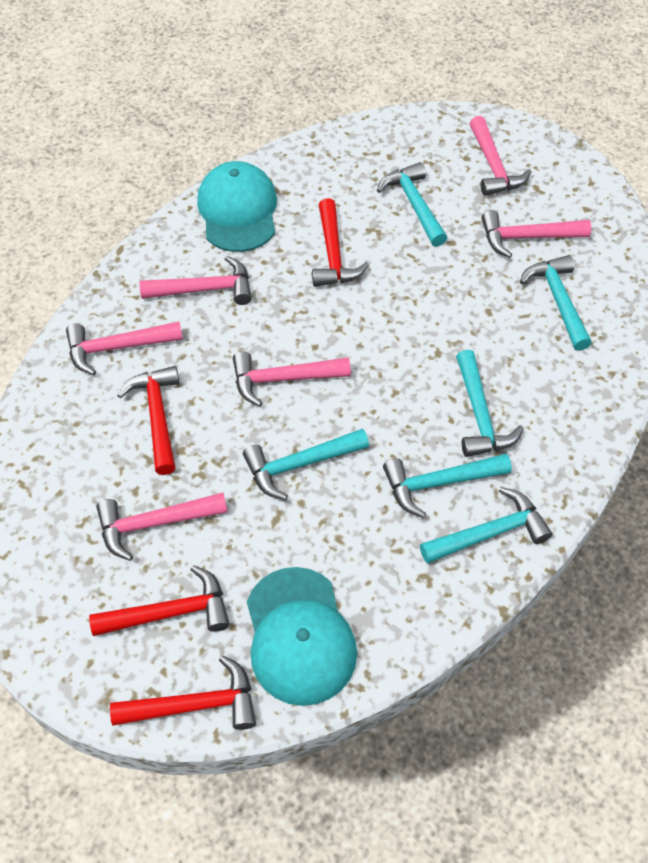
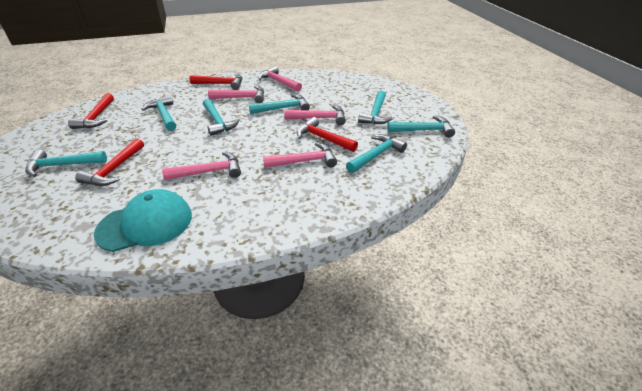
pink hammer: [66,321,183,375] [96,493,228,561] [140,256,252,305] [233,352,351,407] [469,116,531,196] [482,210,591,258] = 6 -> [162,152,241,180] [208,85,264,103] [258,66,302,92] [263,142,337,168] [284,105,346,125] = 5
turquoise cap: [197,161,277,252] [247,567,357,706] = 2 -> [94,189,192,252] = 1
turquoise hammer: [243,428,369,500] [377,162,447,247] [383,454,512,518] [420,487,552,564] [456,350,524,457] [520,255,592,351] = 6 -> [25,150,107,177] [141,95,176,131] [203,99,240,136] [249,94,310,114] [346,134,407,173] [358,91,393,124] [387,115,455,138] = 7

